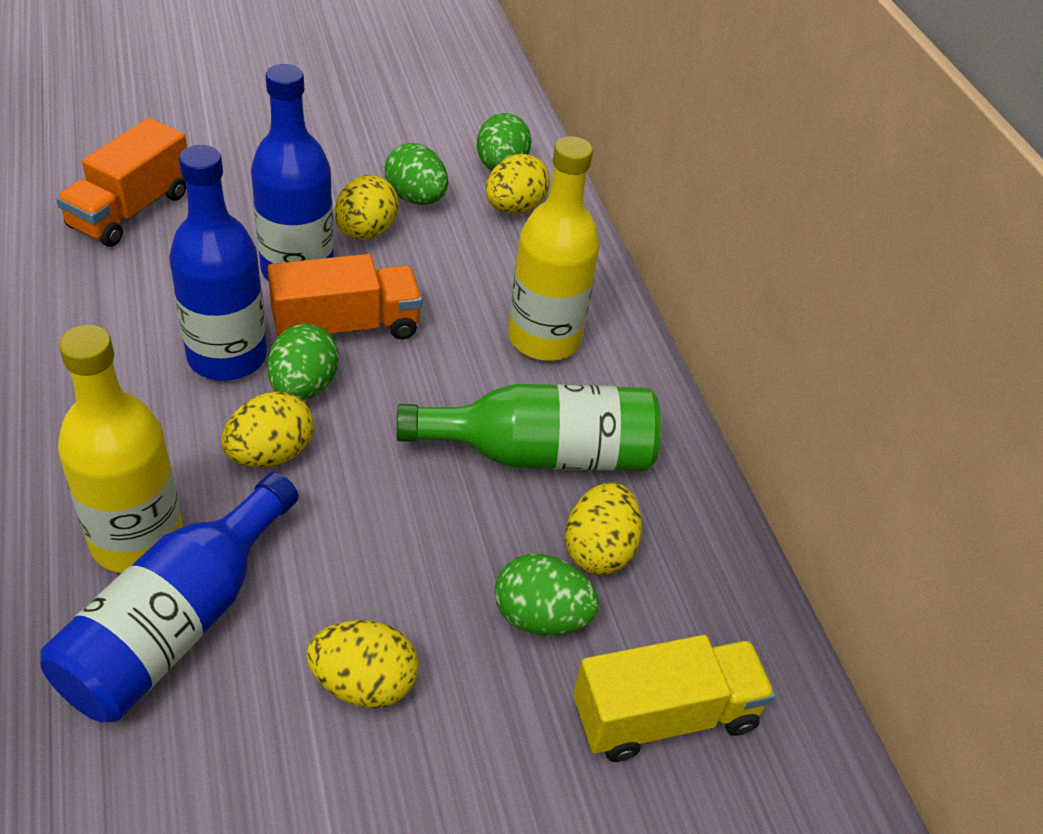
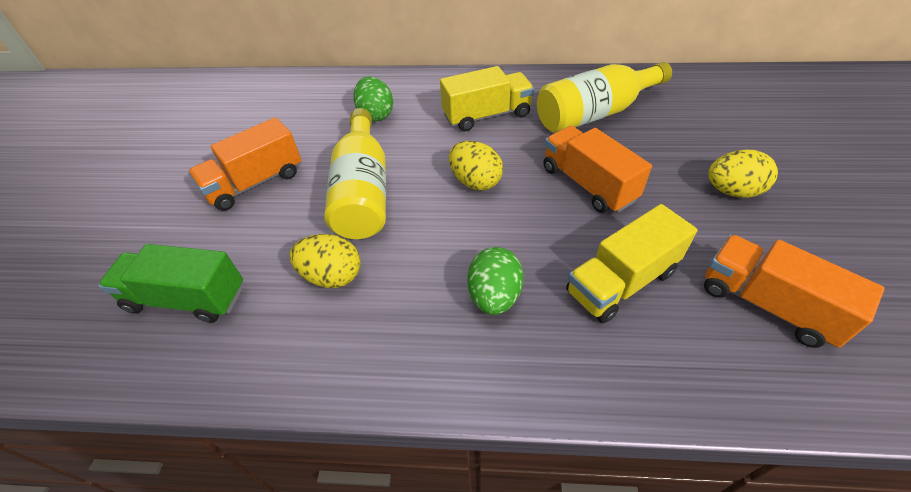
blue bottle: [40,472,298,722] [169,145,267,381] [251,64,334,281] = 3 -> none = 0
green bottle: [397,384,661,471] = 1 -> none = 0
green egg: [267,324,339,401] [385,143,448,205] [477,113,532,170] [494,554,599,635] = 4 -> [353,76,393,122] [467,247,524,315] = 2
green truck: none = 0 -> [98,244,243,323] = 1
orange truck: [56,118,187,247] [268,254,422,339] = 2 -> [188,117,302,211] [543,126,652,213] [704,235,885,348] = 3
yellow egg: [221,392,314,467] [306,620,419,708] [335,175,399,239] [486,154,550,214] [565,482,642,575] = 5 -> [289,234,361,288] [449,141,503,190] [708,150,778,198] = 3
yellow truck: [573,635,775,762] = 1 -> [440,66,534,131] [566,204,698,323] = 2

